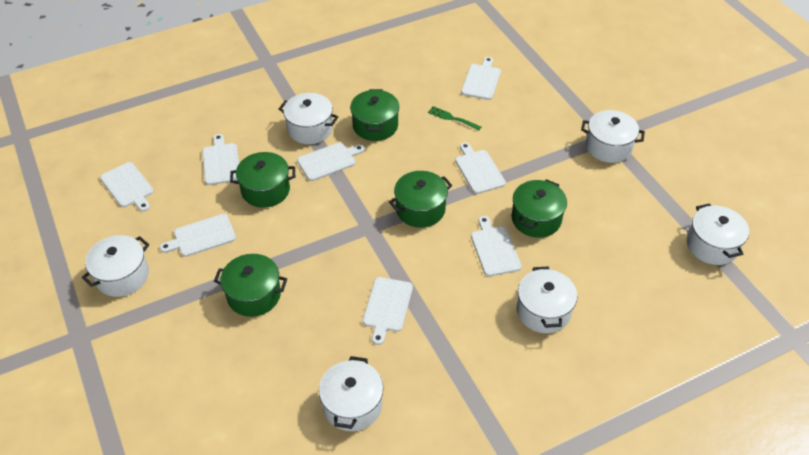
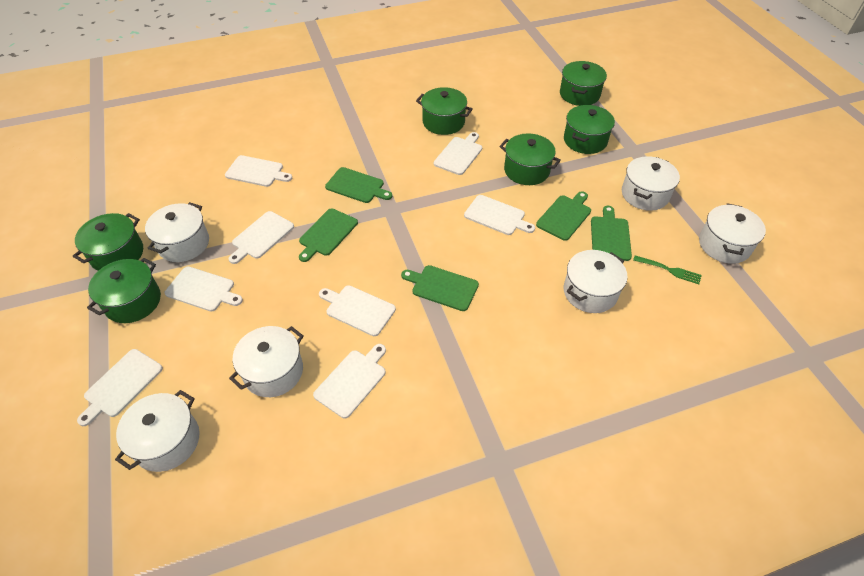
green cutting board: none = 0 -> [299,208,358,262] [325,167,392,203] [401,265,479,311] [536,191,591,241] [591,206,632,261] = 5
green pot: [214,254,287,317] [230,152,295,208] [350,89,399,141] [389,171,453,228] [512,179,567,238] = 5 -> [73,213,143,271] [87,258,161,323] [416,87,473,135] [499,133,561,185] [560,61,607,106] [564,105,615,154] = 6

